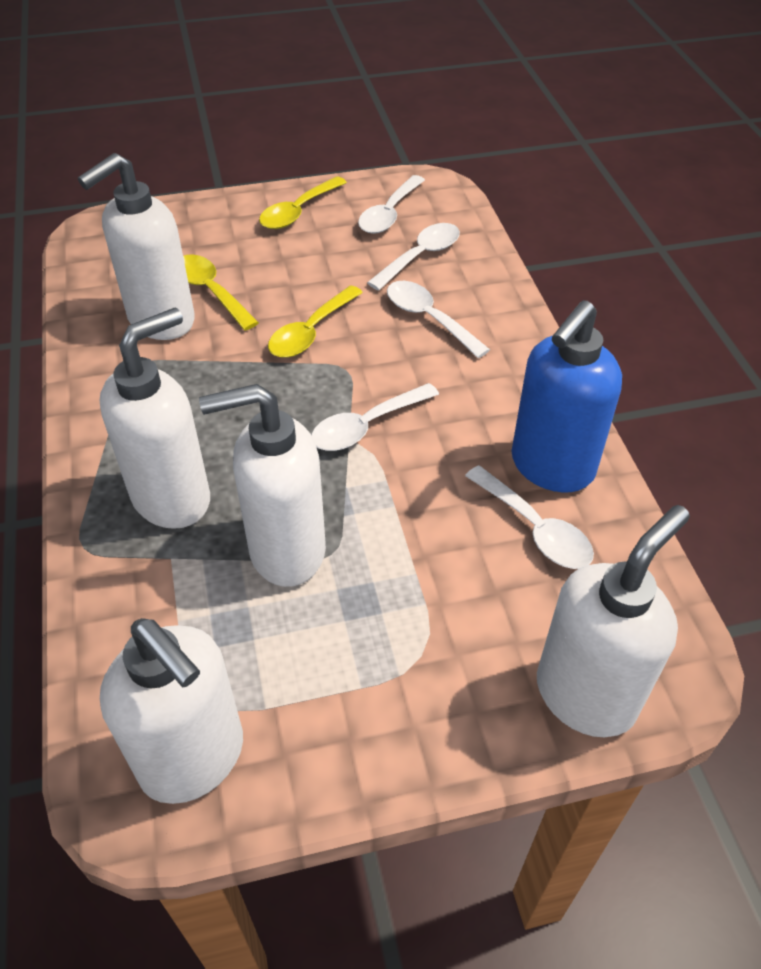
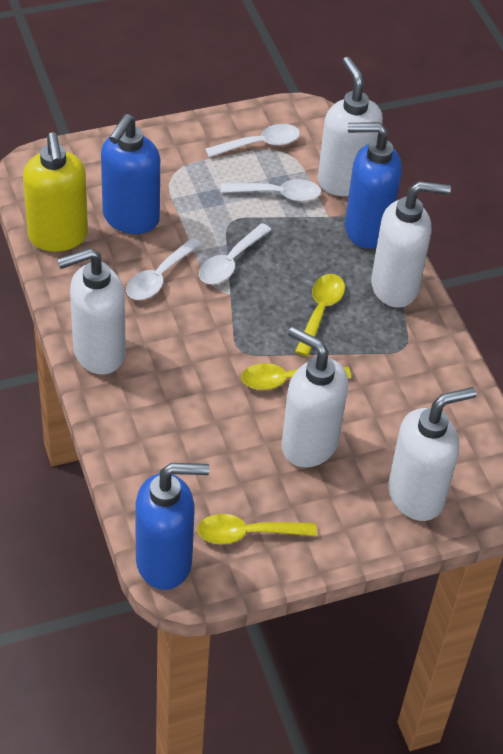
blue soap dispenser: [512,300,622,492] = 1 -> [101,114,160,234] [135,463,210,590] [345,122,402,249] = 3
white spoon: [311,383,439,451] [358,175,425,234] [367,223,460,291] [387,281,490,358] [465,465,594,569] = 5 -> [126,238,202,300] [199,223,272,284] [205,124,300,158] [221,179,322,202] = 4
yellow soap dispenser: none = 0 -> [23,132,88,252] = 1

